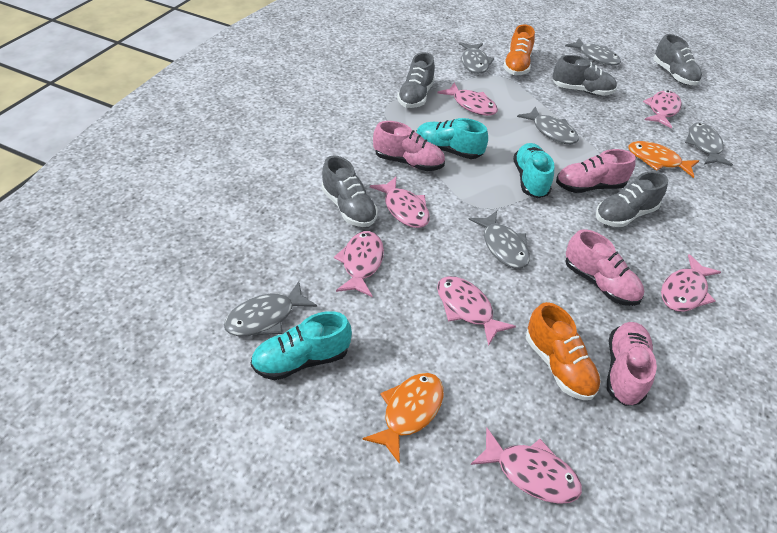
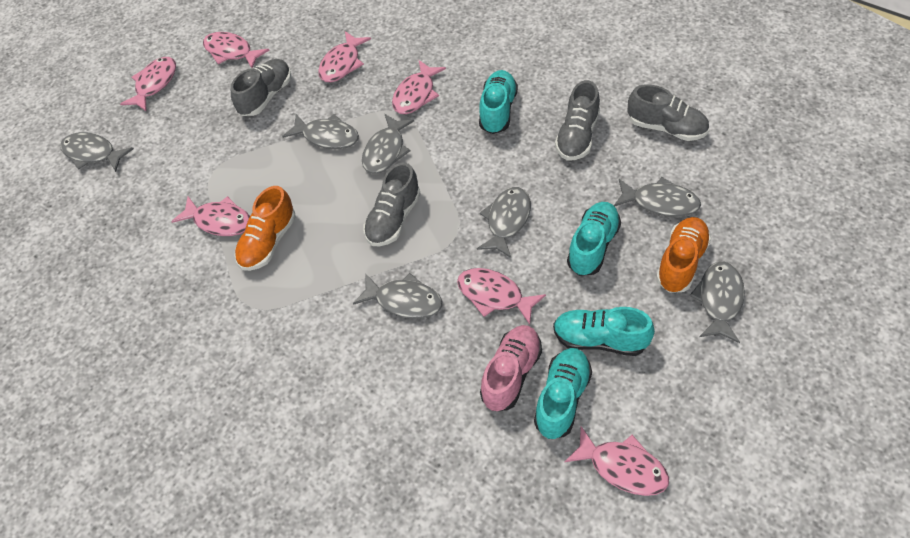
grey fish: [224,281,317,337] [459,42,494,74] [468,211,530,269] [517,106,579,144] [565,38,621,66] [685,122,733,166] = 6 -> [60,132,134,172] [282,114,359,149] [353,273,442,319] [362,114,414,174] [477,187,531,258] [614,177,701,217] [690,262,745,343] = 7
grey shoe: [322,155,378,227] [397,52,435,108] [552,55,617,96] [596,171,668,227] [654,34,702,86] = 5 -> [231,59,291,116] [363,162,421,246] [555,80,600,161] [628,85,709,141] = 4
orange fish: [362,373,444,464] [628,141,699,178] = 2 -> none = 0
pink shoe: [373,121,445,171] [556,149,636,193] [565,229,644,306] [607,322,657,406] = 4 -> [480,325,542,411] = 1
turquoise shoe: [251,311,352,380] [416,118,488,159] [513,143,554,198] = 3 -> [479,70,518,134] [534,348,592,439] [553,307,655,356] [567,202,621,276] = 4

